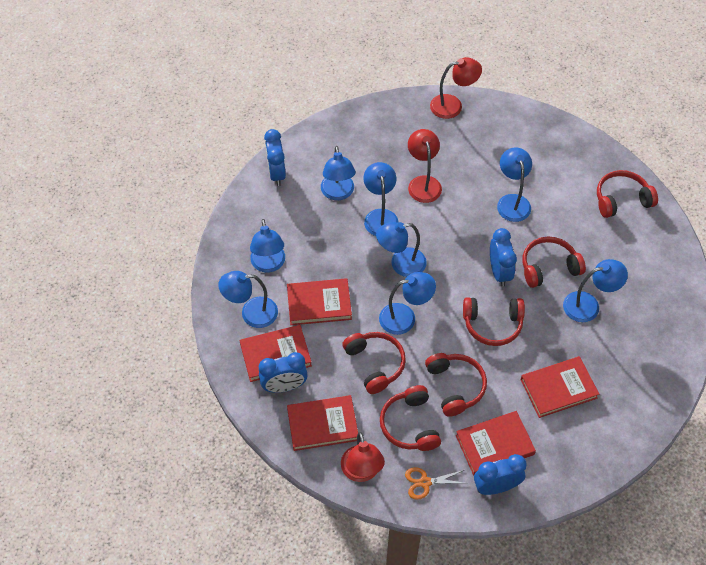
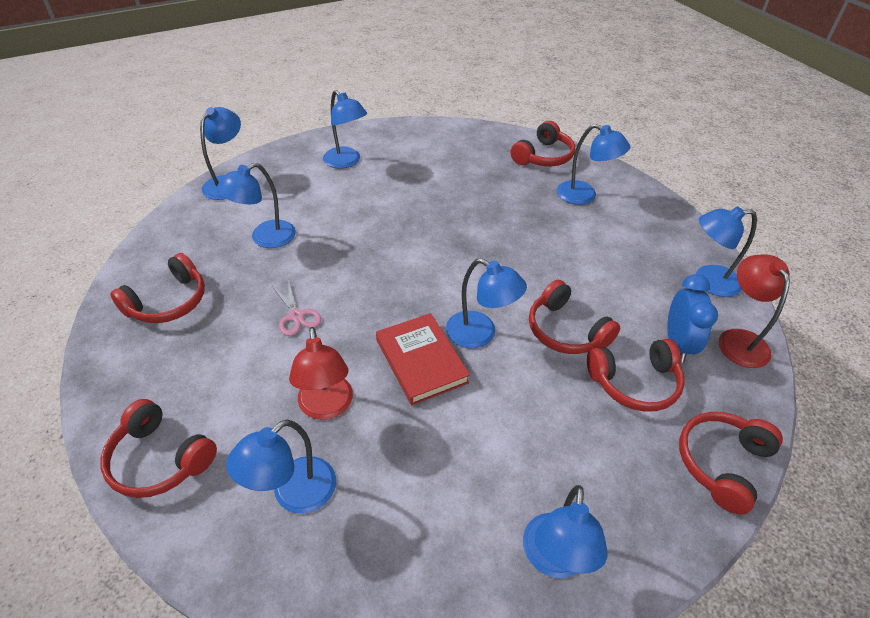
blue clock: [259,352,308,393] [264,129,286,186] [474,454,527,495] [490,228,517,287] = 4 -> [667,274,718,363] = 1
orange scissors: [405,467,467,499] = 1 -> none = 0
pink scissors: none = 0 -> [272,280,321,336] = 1
red book: [239,325,312,382] [287,278,352,325] [287,395,358,451] [456,411,536,476] [521,356,599,418] = 5 -> [376,313,470,405] = 1
red lamp: [341,432,385,482] [408,129,442,203] [430,57,482,119] = 3 -> [289,327,353,420] [719,254,790,368] = 2

